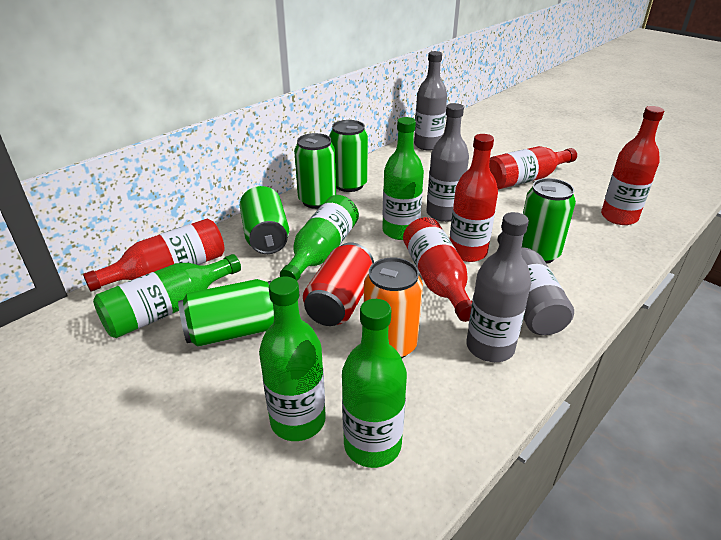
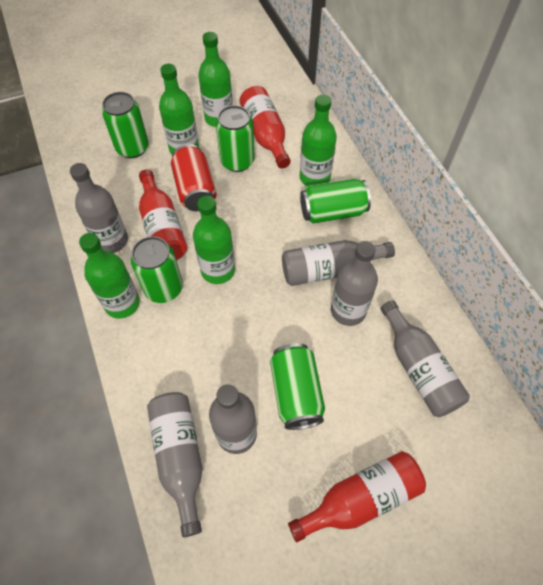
grey bottle: [414,51,447,150] [426,103,469,222] [467,212,531,362] [497,233,574,335] = 4 -> [70,163,128,253] [147,392,202,537] [209,384,257,454] [282,240,395,286] [331,241,378,326] [380,300,470,417] = 6
orange can: [364,257,423,358] = 1 -> none = 0
red bottle: [83,219,224,292] [403,217,472,322] [450,134,498,262] [489,146,577,189] [601,106,664,225] = 5 -> [139,169,187,260] [240,86,291,168] [288,451,426,542] = 3

